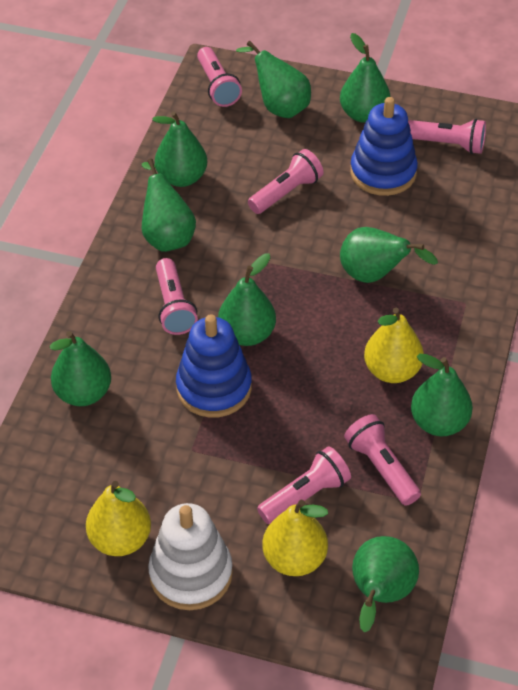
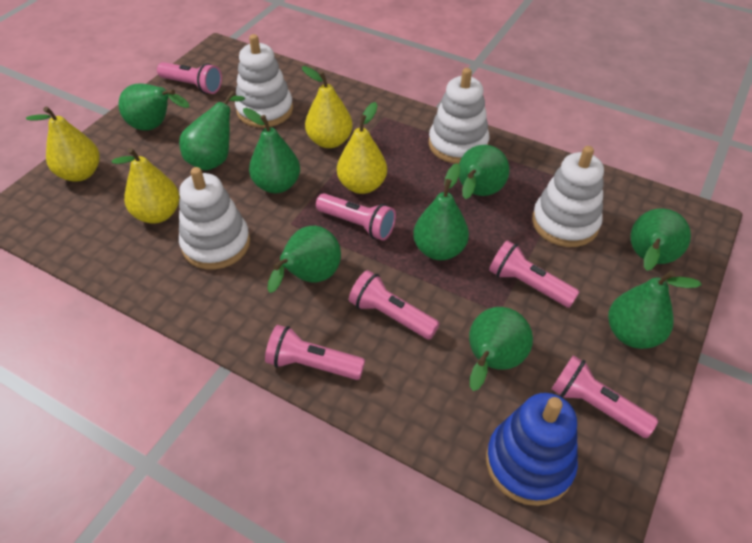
blue stacking toy: [176,314,252,418] [350,97,418,196] = 2 -> [486,393,578,506] = 1
white stacking toy: [148,503,233,610] = 1 -> [179,167,250,269] [235,34,293,128] [429,68,490,164] [532,146,604,247] = 4
yellow pear: [86,481,151,556] [262,500,328,576] [364,308,424,383] = 3 -> [26,106,100,182] [112,148,179,224] [302,66,353,148] [337,102,387,194] = 4

